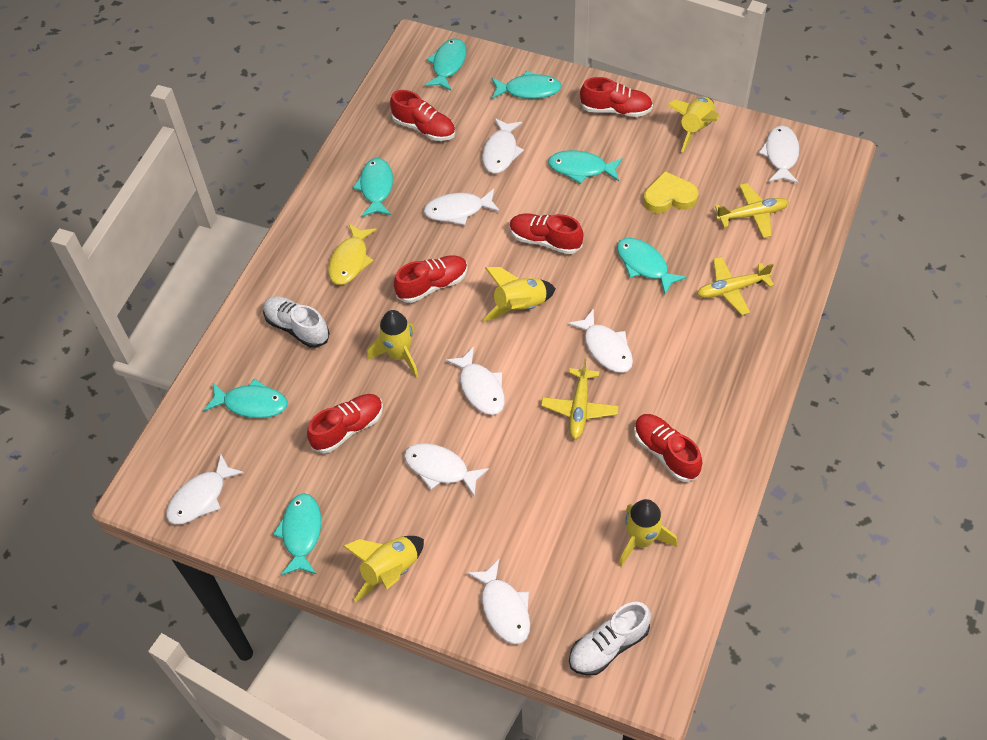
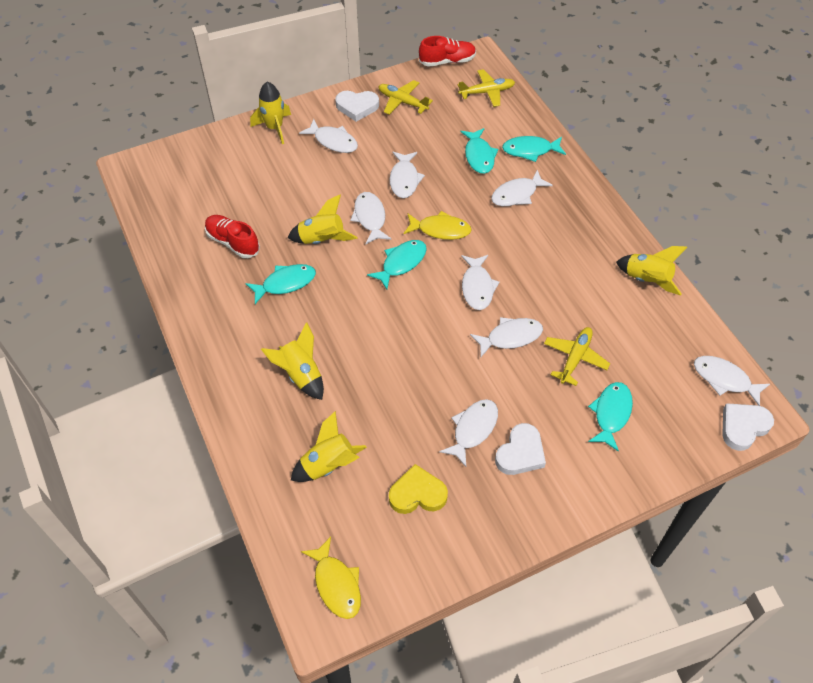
red shoe: [307,394,383,453] [390,90,456,141] [394,255,468,303] [510,213,583,254] [580,77,653,117] [634,414,702,482] = 6 -> [205,215,260,258] [419,36,476,67] = 2
turquoise fish: [204,379,288,418] [273,493,321,576] [353,158,393,217] [425,38,466,91] [492,71,562,99] [548,150,623,184] [617,238,687,295] = 7 -> [245,264,316,304] [367,240,427,290] [460,128,498,174] [502,136,566,162] [588,382,633,452] = 5
white heart: none = 0 -> [335,91,379,122] [495,423,546,475] [722,403,774,451] = 3
white shoe: [263,296,330,348] [569,602,651,676] = 2 -> none = 0
yellow fish: [328,223,377,285] = 1 -> [301,537,361,619] [404,211,472,240] = 2

